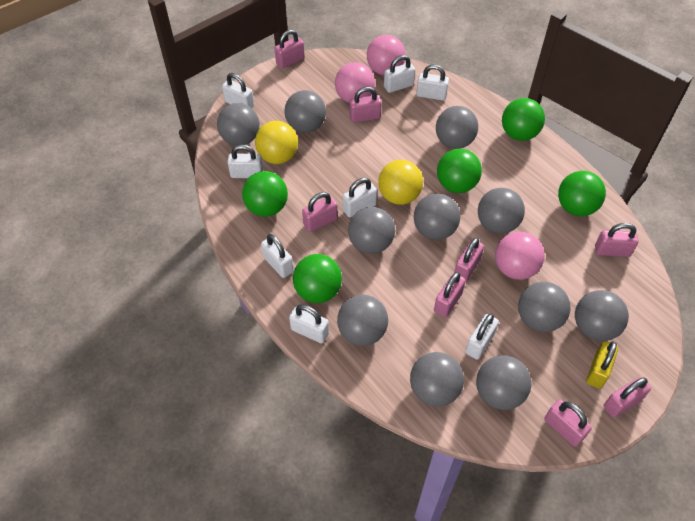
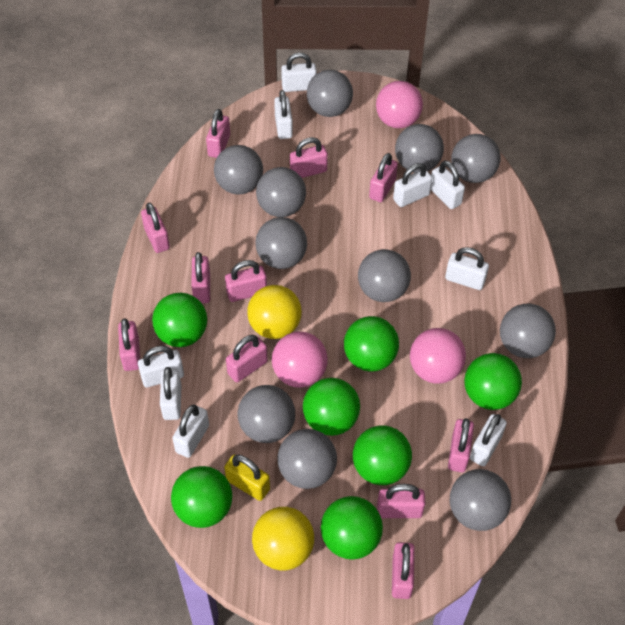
green ball: [242,171,288,217] [293,254,342,303] [437,149,482,193] [502,98,545,141] [558,171,606,216] = 5 -> [152,293,207,347] [171,466,232,528] [303,378,360,436] [321,496,383,560] [344,316,399,371] [353,426,412,485] [464,353,522,410] = 7
pink padlock: [274,30,305,69] [302,192,338,232] [349,87,382,123] [434,272,466,317] [454,238,484,283] [544,400,592,447] [595,223,639,257] [604,377,651,417] = 8 -> [118,318,140,371] [141,202,170,253] [192,252,210,303] [206,109,230,158] [225,260,267,302] [226,335,268,382] [290,137,328,178] [369,153,398,202] [377,484,425,518] [392,542,415,599] [448,418,474,472] = 11
white padlock: [222,73,254,108] [228,144,263,178] [261,234,294,278] [289,304,329,343] [343,178,377,217] [384,55,415,93] [416,65,449,101] [465,314,499,360] = 8 -> [138,346,184,388] [160,367,182,420] [172,405,209,458] [274,90,293,139] [281,53,317,92] [393,163,432,207] [431,161,465,209] [445,247,489,290] [470,414,507,466] = 9

